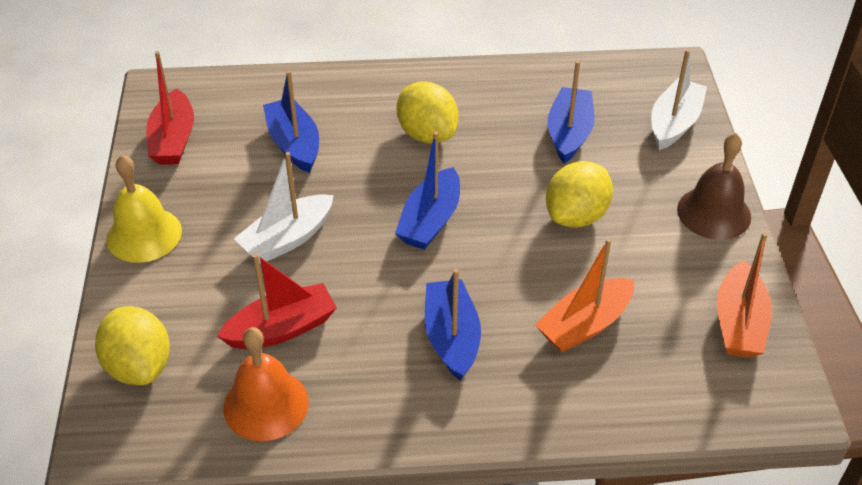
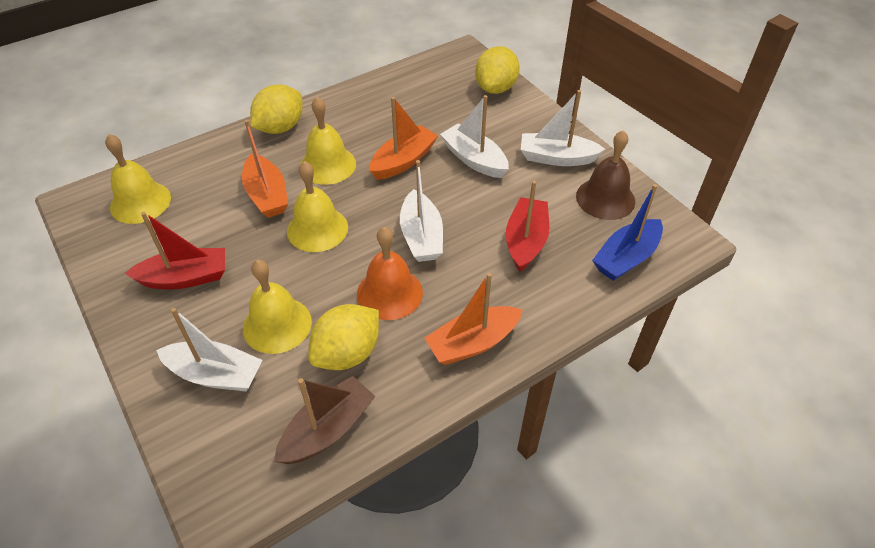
blue boat: [263,71,319,173] [395,131,460,250] [425,269,481,381] [548,61,595,164] = 4 -> [592,184,663,281] = 1
brown boat: none = 0 -> [274,376,376,464] = 1
orange boat: [535,238,634,353] [717,232,772,358] = 2 -> [242,120,288,218] [370,97,438,180] [424,273,523,365] = 3
white boat: [234,152,334,263] [651,50,707,150] = 2 -> [156,308,262,392] [400,160,443,262] [440,95,509,178] [521,90,605,166] = 4
yellow bell: [107,155,182,263] = 1 -> [105,134,171,224] [243,260,312,354] [287,161,348,252] [300,97,356,185] = 4

